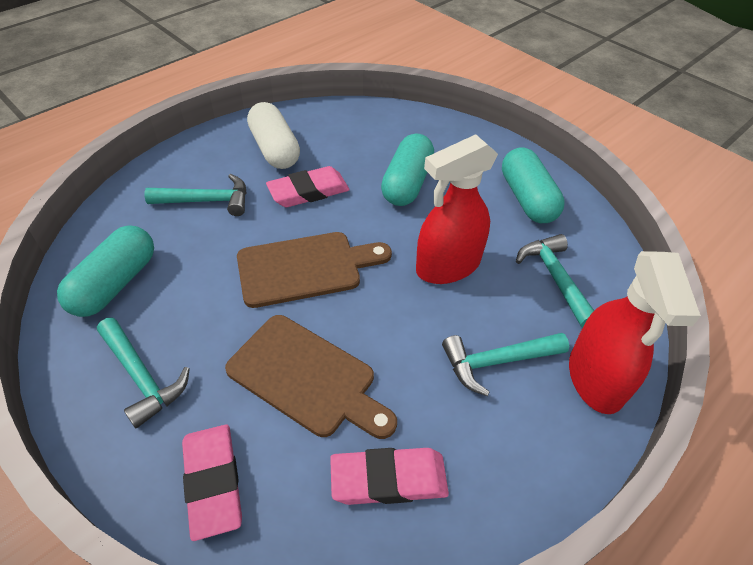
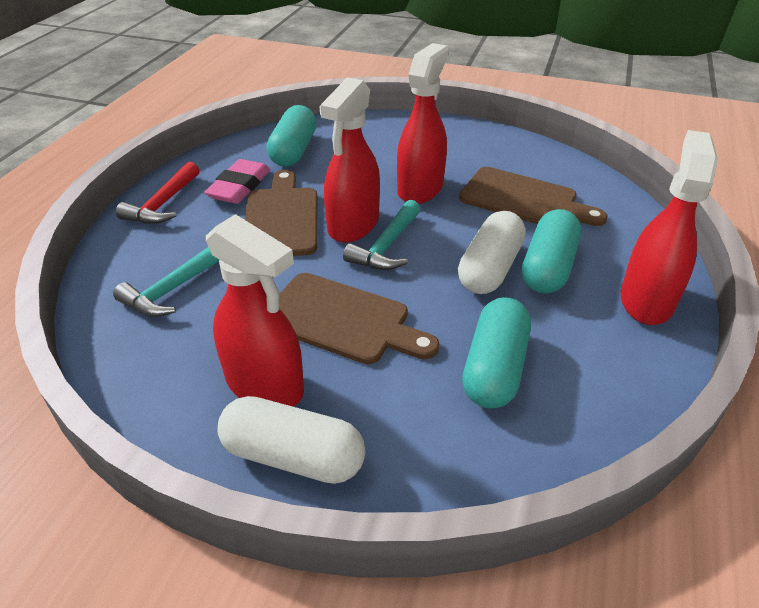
brown cutting board: [225,315,397,439] [237,232,392,308] = 2 -> [244,170,317,256] [279,273,439,364] [459,167,608,226] = 3
pink eraser: [182,425,242,541] [266,166,350,207] [330,448,449,505] = 3 -> [204,159,270,204] = 1
red hammer: none = 0 -> [116,162,200,224] = 1
red spray bottle: [416,134,498,284] [569,251,701,414] = 2 -> [206,214,304,407] [320,77,380,243] [397,43,449,204] [621,130,718,325] = 4
turquoise hammer: [97,318,190,428] [145,174,247,216] [442,333,569,396] [516,234,594,327] = 4 -> [113,247,219,317] [343,200,421,270] = 2
white capsule: [247,102,300,169] = 1 -> [217,396,365,484] [458,211,526,294] = 2

